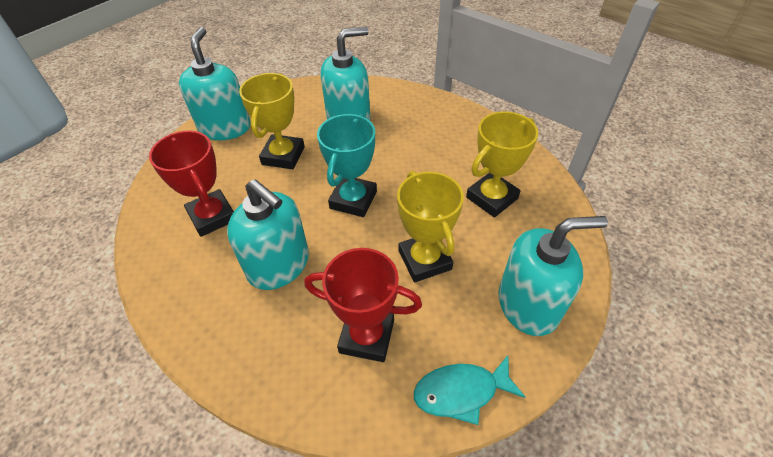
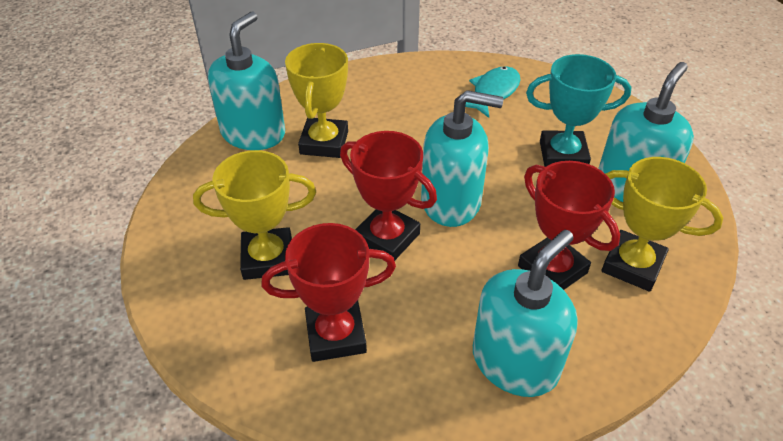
red trophy: [149,131,234,237] [304,248,422,362] = 2 -> [261,223,396,362] [340,131,437,261] [518,161,620,290] = 3

